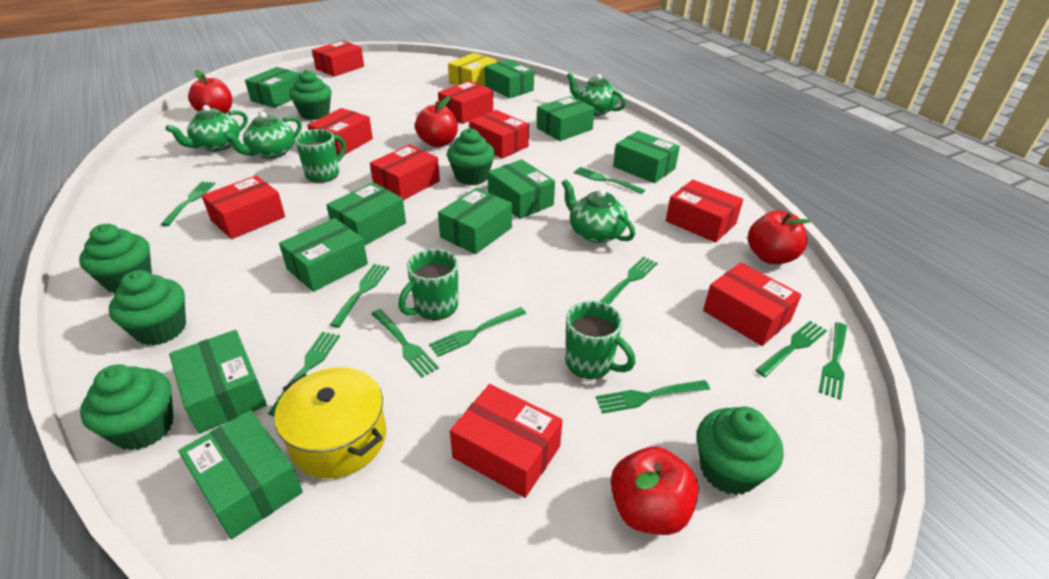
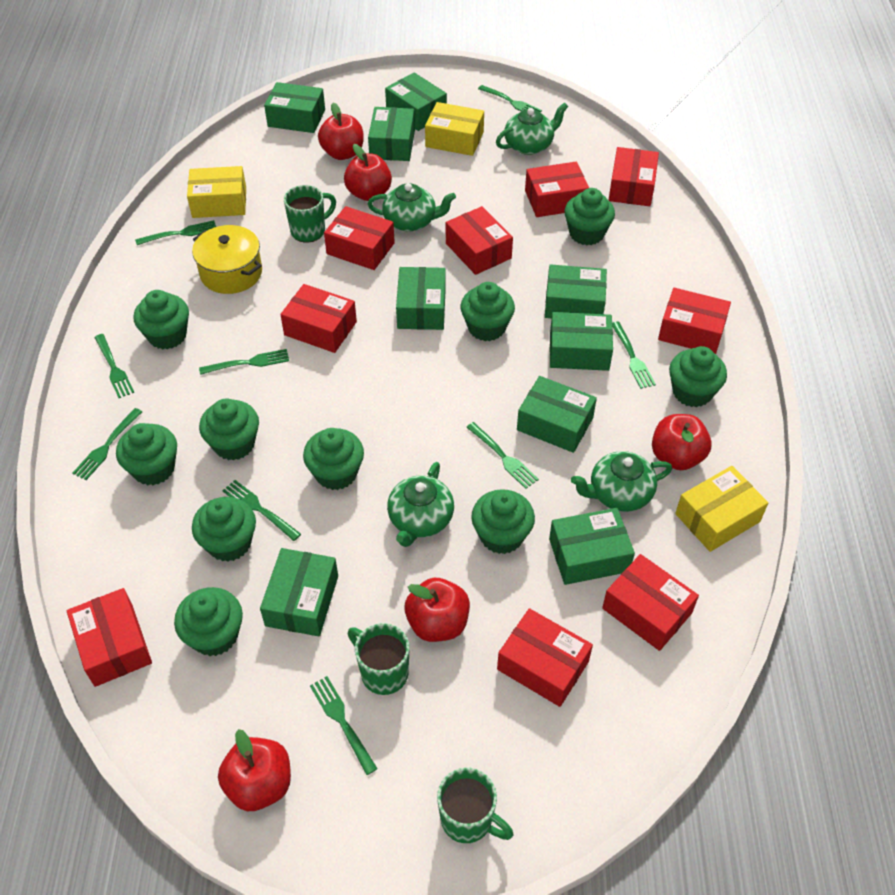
green box: [169,330,267,434] [178,410,303,539] [245,67,300,108] [279,218,368,292] [326,182,406,246] [438,188,512,254] [485,59,534,98] [487,159,555,219] [537,96,595,141] [613,131,680,183] = 10 -> [260,548,338,636] [264,82,325,133] [368,107,415,161] [385,72,447,131] [396,267,446,330] [517,376,597,453] [545,264,607,318] [549,508,635,585] [550,312,613,371] = 9
green cupcake: [79,224,152,293] [80,364,173,451] [109,270,186,346] [289,70,332,120] [447,128,495,185] [697,407,784,495] = 6 -> [116,423,177,485] [133,290,189,350] [174,587,243,656] [192,497,256,562] [199,399,259,461] [303,428,364,490] [460,282,515,341] [471,489,535,554] [564,188,615,245] [669,346,727,407] = 10
green fork: [161,182,215,226] [268,332,340,416] [330,264,389,328] [372,309,439,377] [429,307,526,357] [574,167,645,194] [596,380,710,414] [599,257,658,305] [756,321,827,377] [819,322,847,400] = 10 -> [73,408,142,480] [94,334,134,398] [135,220,216,245] [199,349,289,375] [222,480,301,541] [310,676,378,775] [466,422,539,489] [478,85,542,112] [612,321,656,389] = 9
red apple: [188,70,232,114] [415,96,458,147] [611,447,699,535] [748,210,811,264] = 4 -> [218,729,291,811] [318,102,364,160] [344,144,392,201] [405,578,470,642] [652,414,712,470] = 5
yellow box: [448,53,497,86] = 1 -> [187,166,246,218] [425,102,484,156] [675,466,768,552] = 3

